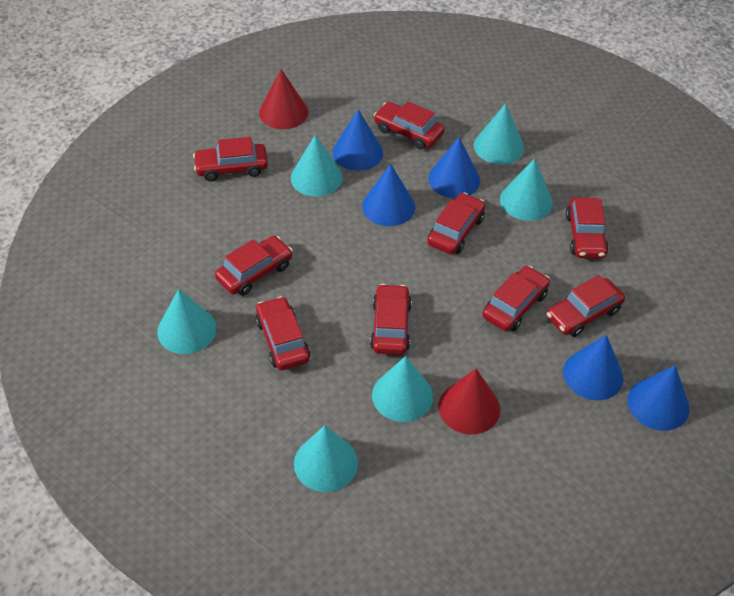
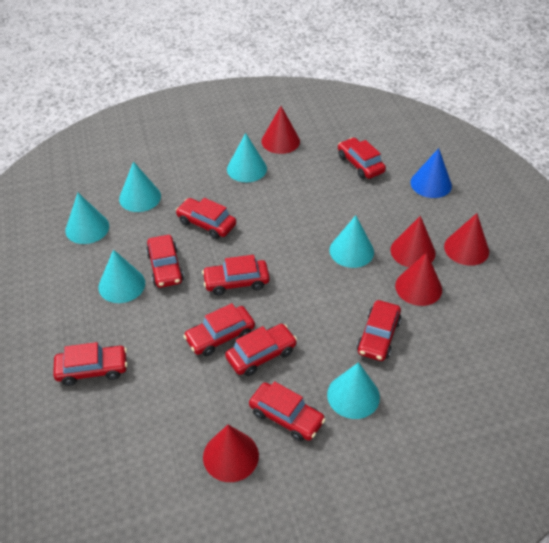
blue cone: [332,109,383,171] [362,164,415,226] [428,137,480,198] [563,335,624,400] [627,365,689,431] = 5 -> [410,148,452,198] = 1
red cone: [259,69,308,129] [438,369,500,434] = 2 -> [203,425,259,482] [262,106,300,154] [391,216,435,267] [395,252,442,306] [444,213,489,266] = 5

